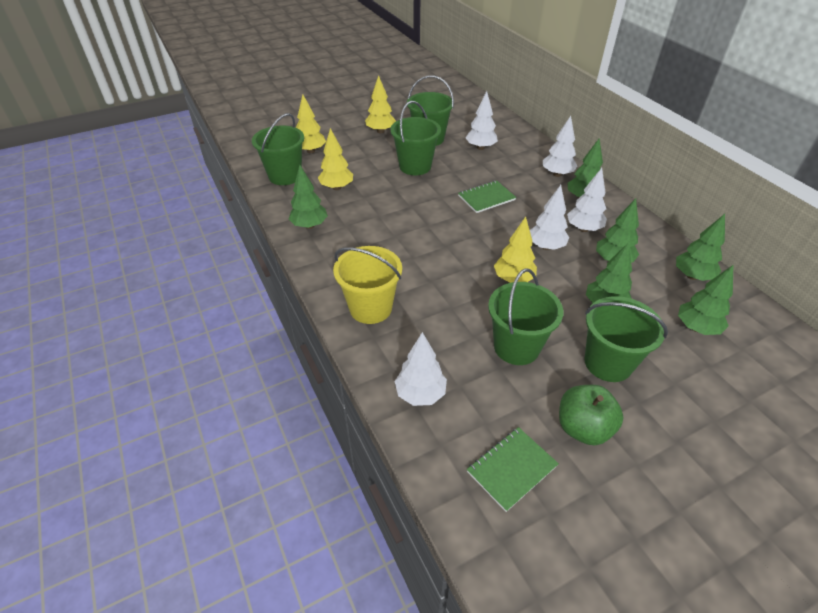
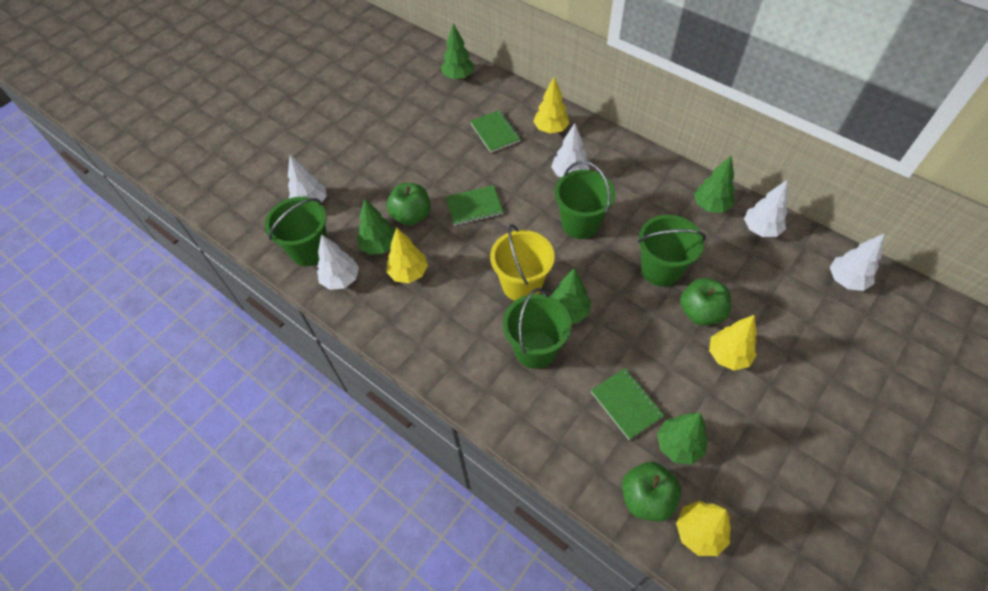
green apple: [559,385,624,445] = 1 -> [387,183,431,226] [622,462,681,522] [680,278,731,325] = 3
green bucket: [252,113,304,185] [390,101,441,175] [407,75,454,146] [488,268,563,365] [585,296,668,382] = 5 -> [265,197,327,266] [503,288,572,369] [555,161,615,239] [638,215,706,287] = 4
green notebook: [458,181,516,213] [467,427,559,512] = 2 -> [445,185,503,226] [470,110,521,153] [591,368,665,440] = 3
green tree: [289,165,328,229] [567,138,603,198] [586,242,632,303] [596,199,639,263] [676,214,725,281] [678,265,733,335] = 6 -> [357,199,395,255] [441,23,474,80] [550,268,592,323] [657,413,708,464] [694,156,735,213] = 5

